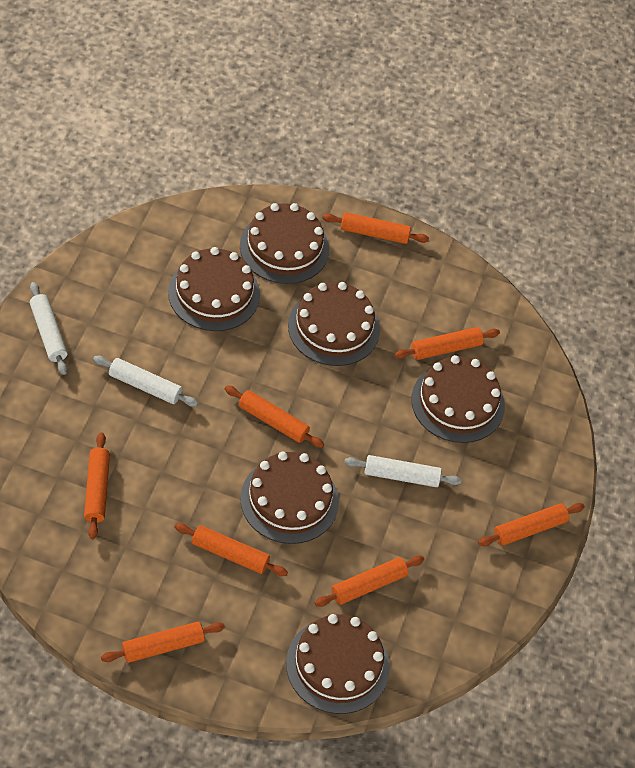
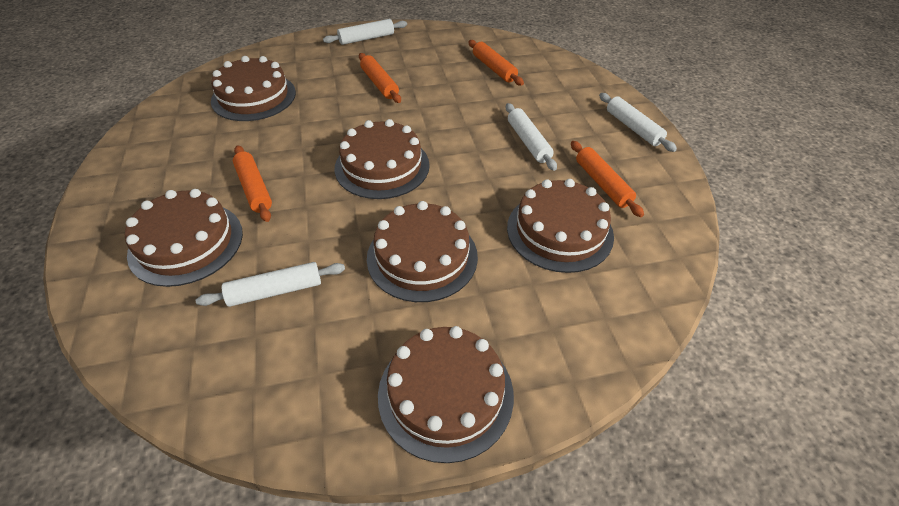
orange rolling pin: [84,432,110,539] [101,622,225,663] [174,523,288,576] [225,386,324,448] [315,555,424,607] [322,212,429,244] [394,327,500,360] [478,503,585,546] = 8 -> [233,145,272,222] [359,53,401,103] [468,40,524,85] [571,141,644,217] = 4
white rolling pin: [30,282,68,375] [93,356,198,407] [344,455,462,487] = 3 -> [195,262,345,307] [323,19,407,45] [506,103,557,171] [599,93,677,152] = 4

